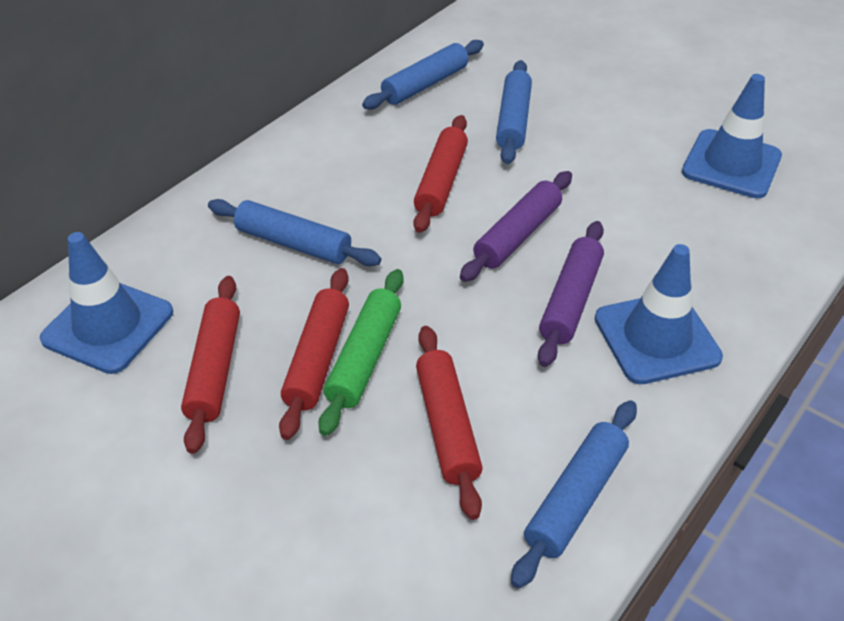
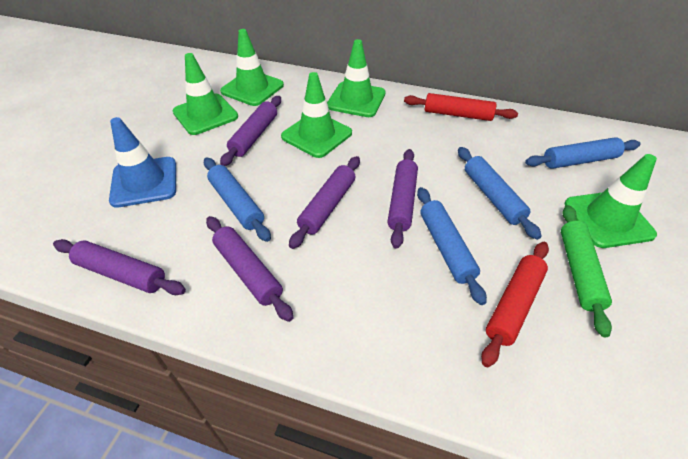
blue traffic cone: [40,232,173,374] [595,244,723,384] [682,74,782,198] = 3 -> [109,117,176,208] = 1
green traffic cone: none = 0 -> [173,53,238,135] [220,29,284,106] [281,72,352,158] [327,39,386,117] [565,154,657,248] = 5
purple rolling pin: [460,171,572,282] [538,221,604,367] = 2 -> [53,239,186,295] [206,216,294,322] [220,96,281,166] [289,156,360,249] [387,149,418,249] = 5
red rolling pin: [181,276,240,454] [279,268,349,440] [413,115,468,233] [416,326,483,520] = 4 -> [404,93,518,121] [481,242,549,367] = 2

